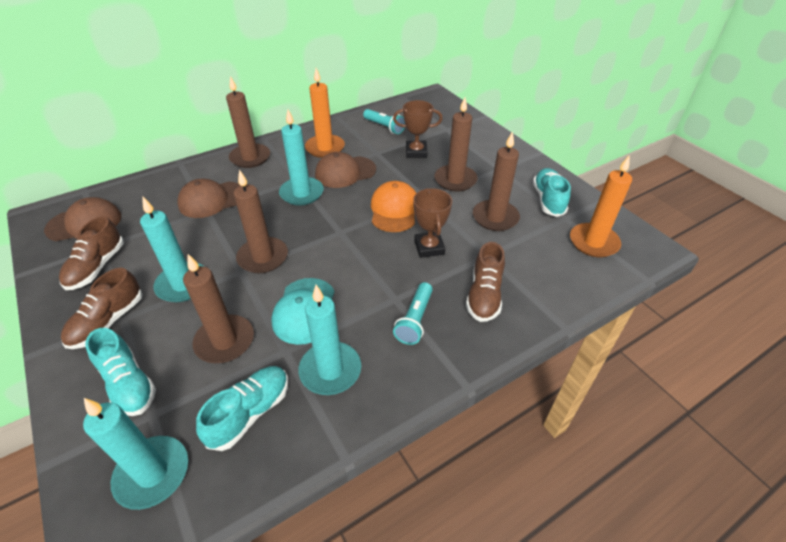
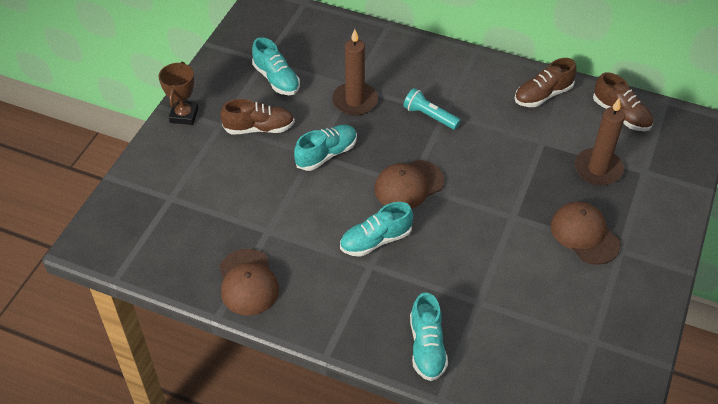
brown candle: [183,254,254,363] [226,76,270,168] [234,169,288,273] [435,97,478,192] [473,131,520,231] = 5 -> [332,29,378,116] [574,99,625,185] = 2
brown trophy: [393,100,443,158] [413,188,452,258] = 2 -> [159,62,198,125] = 1
orange candle: [305,68,345,158] [570,155,632,257] = 2 -> none = 0
orange cap: [371,181,416,232] = 1 -> none = 0
turquoise candle: [83,398,188,510] [140,196,205,302] [279,110,324,206] [298,285,361,395] = 4 -> none = 0
turquoise cap: [271,278,334,345] = 1 -> none = 0
turquoise flashlight: [363,109,405,134] [393,282,433,345] = 2 -> [403,88,461,130] = 1
turquoise shoe: [85,328,156,416] [196,366,288,451] [533,168,571,217] = 3 -> [252,37,300,95] [294,125,357,171] [340,202,413,257] [410,292,448,381] = 4

